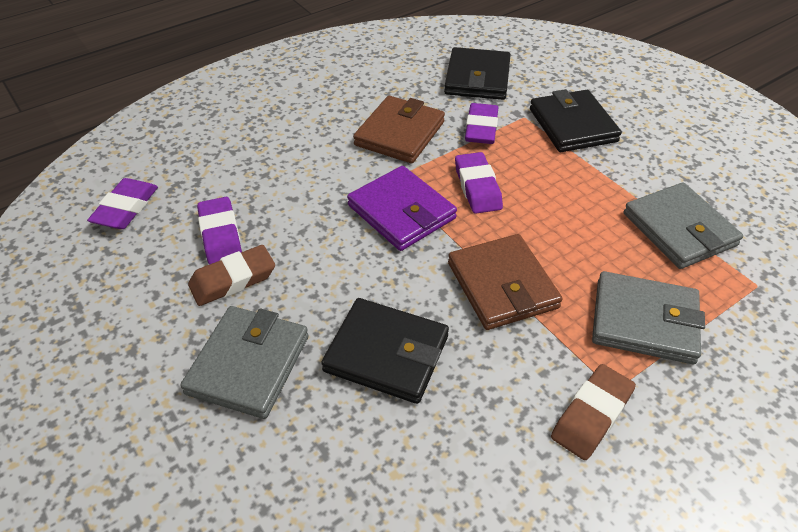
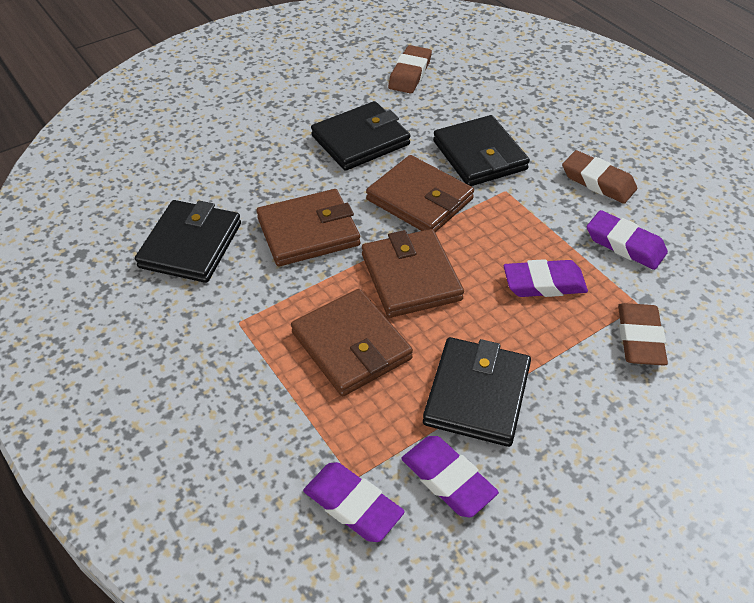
black wallet: [321,298,449,404] [444,47,511,100] [530,89,622,152] = 3 -> [135,200,241,283] [311,101,411,171] [423,337,531,447] [433,115,530,186] = 4
brown eraser: [188,245,275,306] [551,364,636,460] = 2 -> [388,45,432,94] [562,150,637,204] [618,303,668,366] = 3
brown wallet: [353,96,445,163] [448,234,562,330] = 2 -> [257,189,360,267] [291,289,413,396] [362,229,464,318] [366,155,474,232] = 4
grey wallet: [180,306,309,419] [592,271,705,364] [624,182,743,269] = 3 -> none = 0
purple wallet: [347,166,457,251] = 1 -> none = 0

